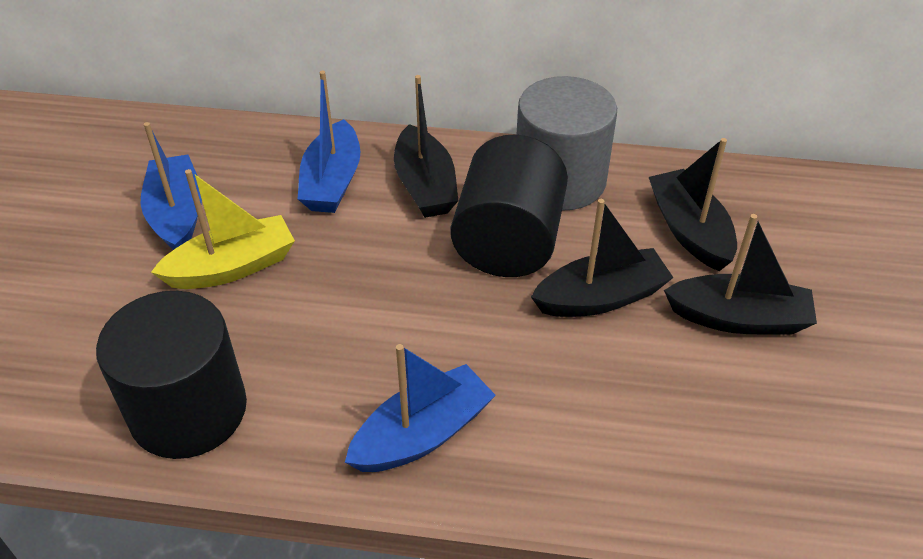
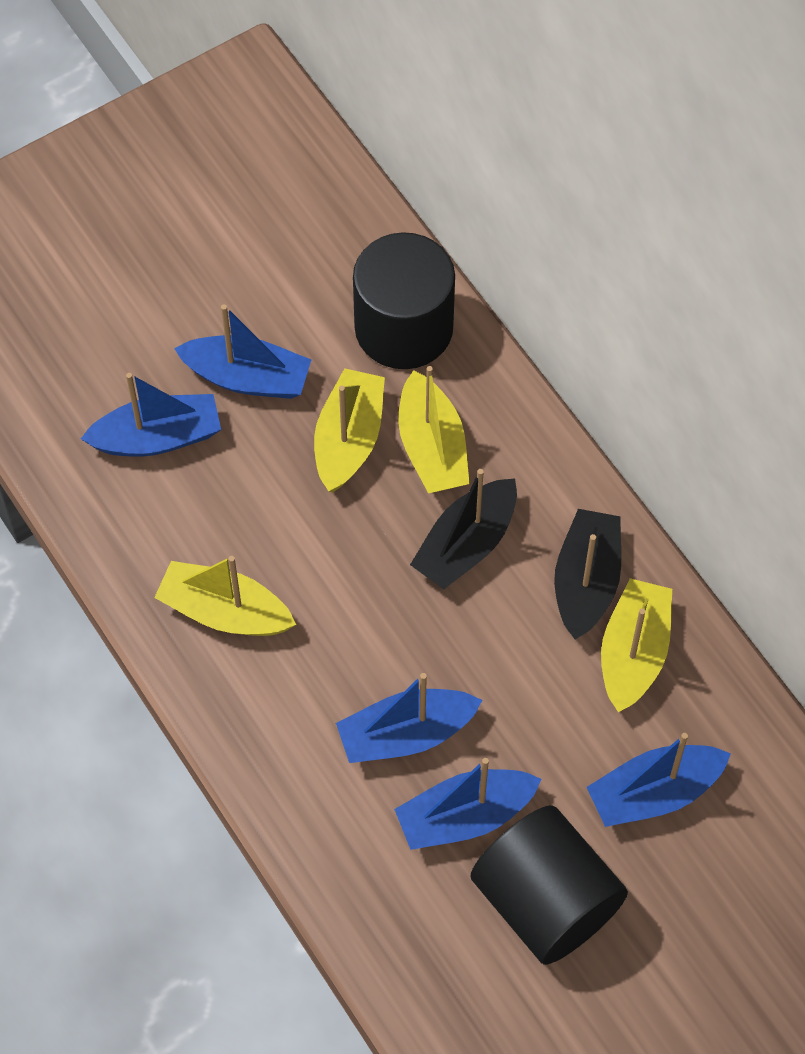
black boat: [394,75,458,218] [531,199,673,317] [649,138,737,271] [664,214,817,335] = 4 -> [410,469,517,590] [554,509,621,639] = 2
blue boat: [141,122,202,250] [297,71,360,213] [345,344,496,472] = 3 -> [81,373,221,457] [174,305,311,399] [336,673,482,763] [394,758,541,850] [587,733,731,827] = 5
grey cylinder: [517,76,617,211] = 1 -> none = 0
yellow boat: [151,169,295,289] = 1 -> [154,556,296,636] [314,368,385,492] [399,366,469,493] [601,578,672,712] = 4

